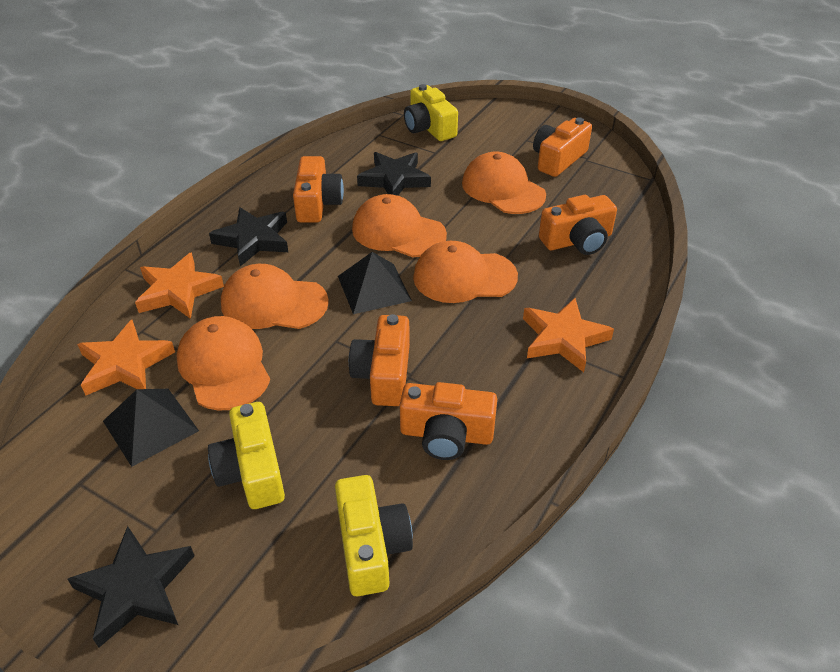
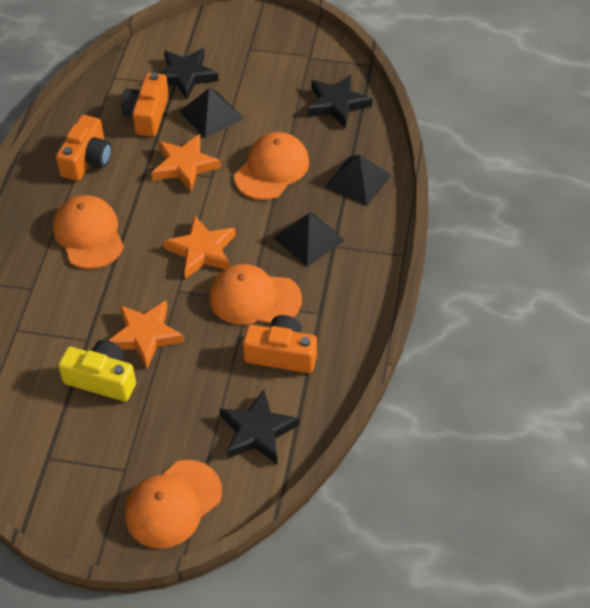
black pyramid: [103,389,199,467] [338,252,412,314] = 2 -> [179,88,244,138] [273,212,345,267] [325,154,391,206] = 3
orange camera: [293,156,344,223] [349,314,410,406] [400,382,497,460] [533,118,592,177] [539,195,617,255] = 5 -> [56,115,112,181] [121,73,169,136] [243,315,317,373] = 3
orange cap: [176,316,270,410] [221,264,329,329] [352,194,447,257] [413,241,518,303] [462,152,546,214] = 5 -> [53,195,124,269] [125,460,222,549] [209,264,302,325] [234,132,309,200] = 4
yellow camera: [208,402,285,509] [335,475,413,596] [404,84,458,141] = 3 -> [58,340,136,402] = 1

